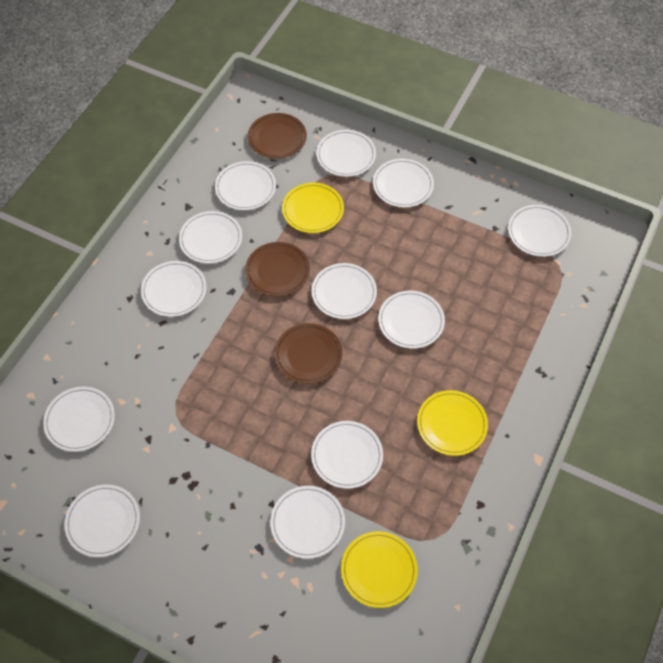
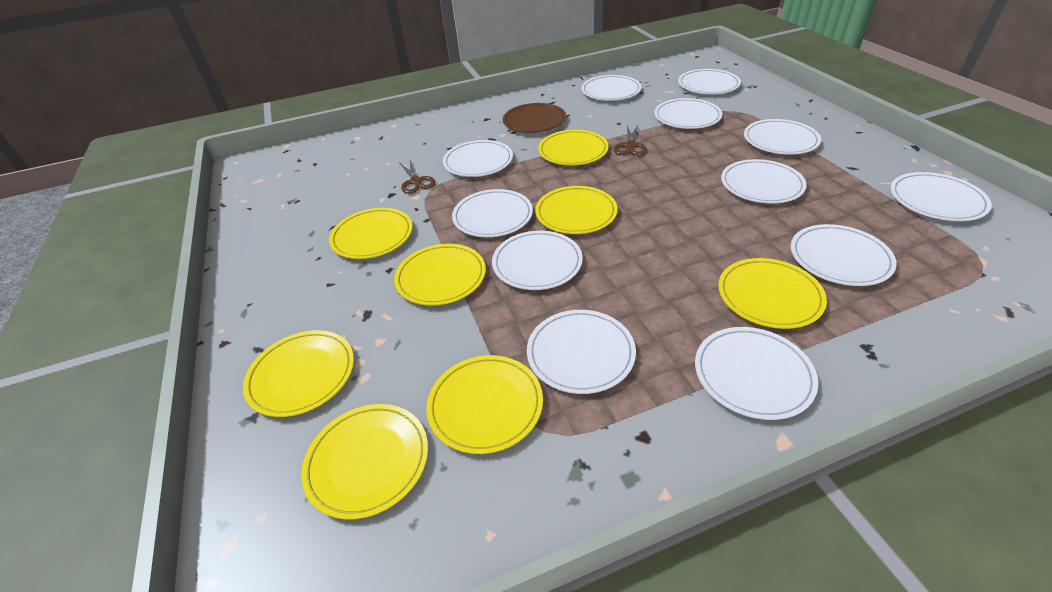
brown plate: [245,242,310,296] [248,113,307,159] [274,323,342,384] = 3 -> [503,103,566,133] = 1
brown scissors: none = 0 -> [399,160,436,194] [613,125,647,156] = 2
yellow plate: [282,183,344,233] [341,531,418,608] [417,390,488,456] = 3 -> [243,330,354,417] [301,404,428,520] [329,208,412,259] [394,244,486,306] [426,355,543,454] [535,186,618,234] [538,130,609,165] [718,258,827,329] = 8

